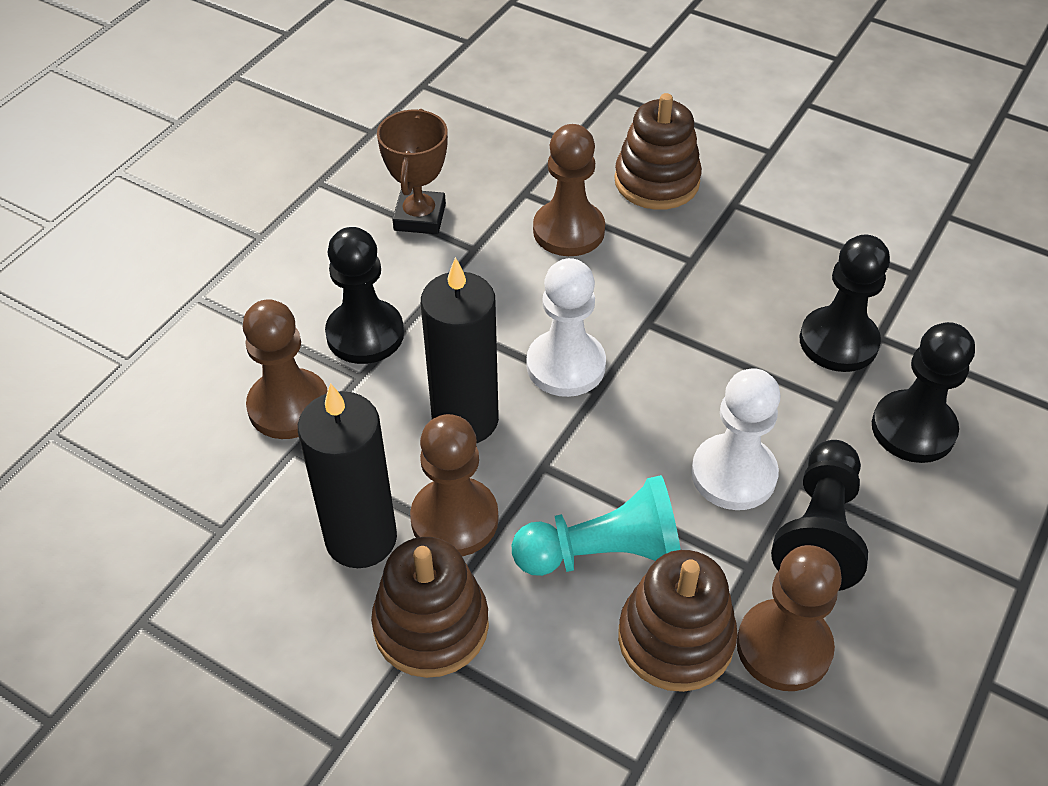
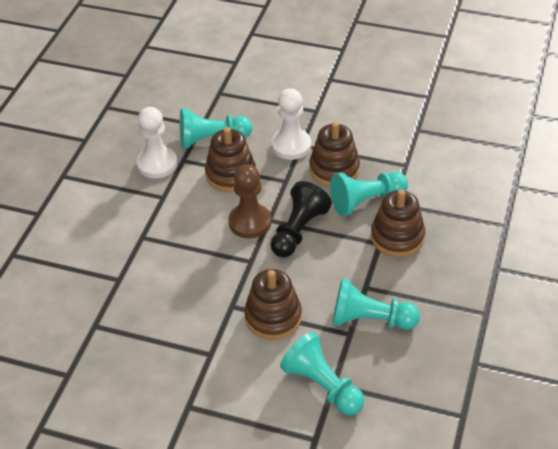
black candle: [298,383,397,568] [421,257,499,443] = 2 -> none = 0
black pawn: [325,227,404,364] [771,440,868,591] [800,234,890,372] [872,322,975,463] = 4 -> [270,181,332,258] = 1
brown pawn: [243,299,328,439] [410,414,499,556] [533,124,605,256] [737,545,842,691] = 4 -> [228,164,271,238] = 1
brown stacking toy: [371,537,489,678] [615,93,702,210] [618,550,738,692] = 3 -> [205,127,256,192] [244,269,302,340] [309,122,360,186] [371,189,425,257] = 4
brown trophy: [377,109,448,234] = 1 -> none = 0
turquoise pawn: [512,475,681,576] = 1 -> [180,108,252,148] [280,332,365,415] [330,172,408,216] [332,279,420,330] = 4

